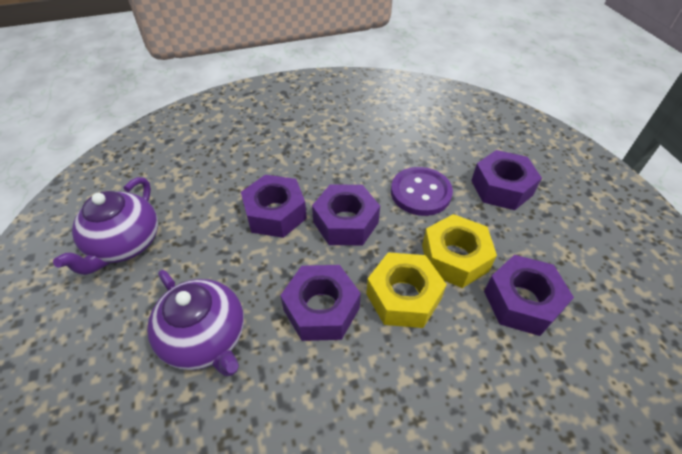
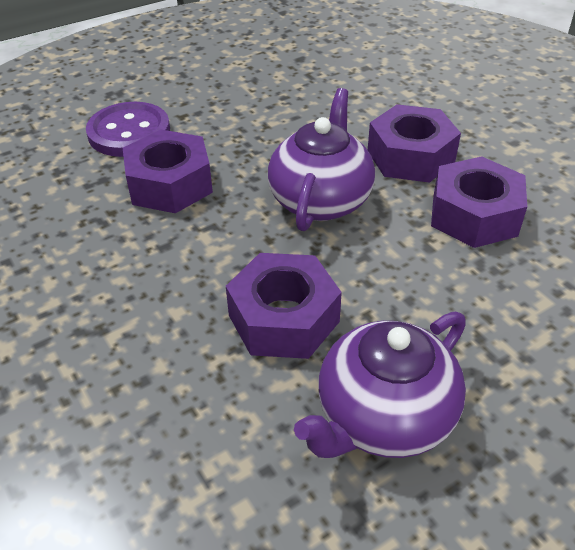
purple nut: [241,175,307,238] [280,265,361,341] [312,185,380,245] [471,150,542,210] [484,255,574,336] = 5 -> [123,130,213,213] [226,253,342,359] [368,104,461,183] [431,156,527,248] = 4
yellow nut: [366,252,447,328] [422,214,497,288] = 2 -> none = 0

